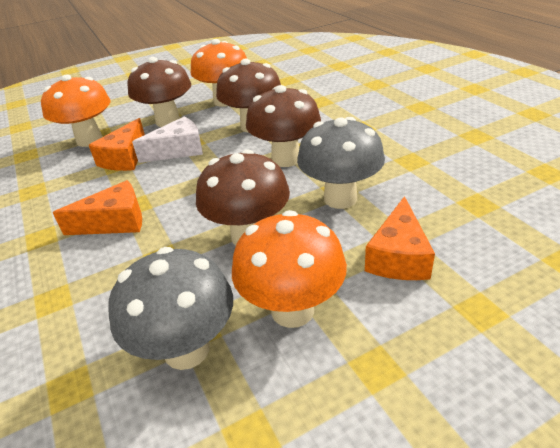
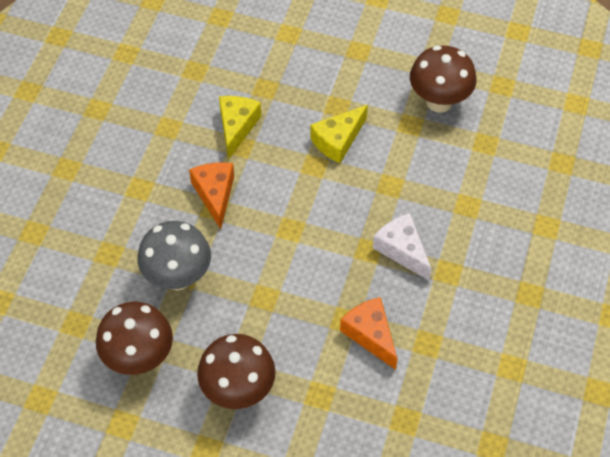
brown mushroom: [128,57,191,127] [196,150,290,245] [216,59,281,133] [246,85,321,167] = 4 -> [96,301,173,375] [197,334,276,409] [410,45,476,113] = 3
grey mushroom: [109,247,233,370] [297,117,385,209] = 2 -> [137,221,211,291] = 1
orange cheese: [53,180,142,235] [89,118,145,171] [365,196,435,280] = 3 -> [189,162,234,229] [340,297,397,370] = 2
orange mushroom: [41,75,110,147] [191,39,247,107] [232,210,347,328] = 3 -> none = 0
yellow cheese: none = 0 -> [219,96,261,160] [310,105,368,163] = 2

